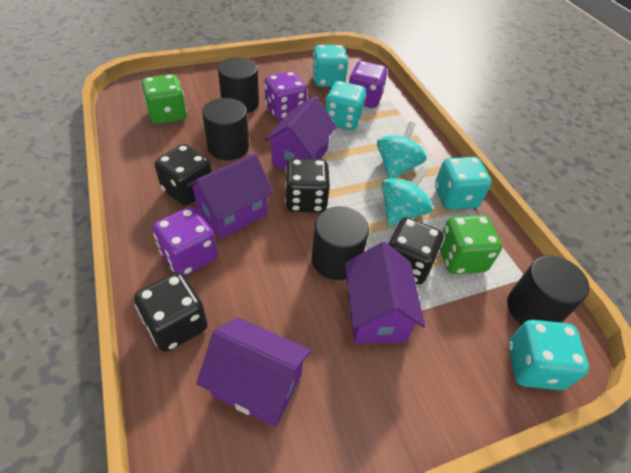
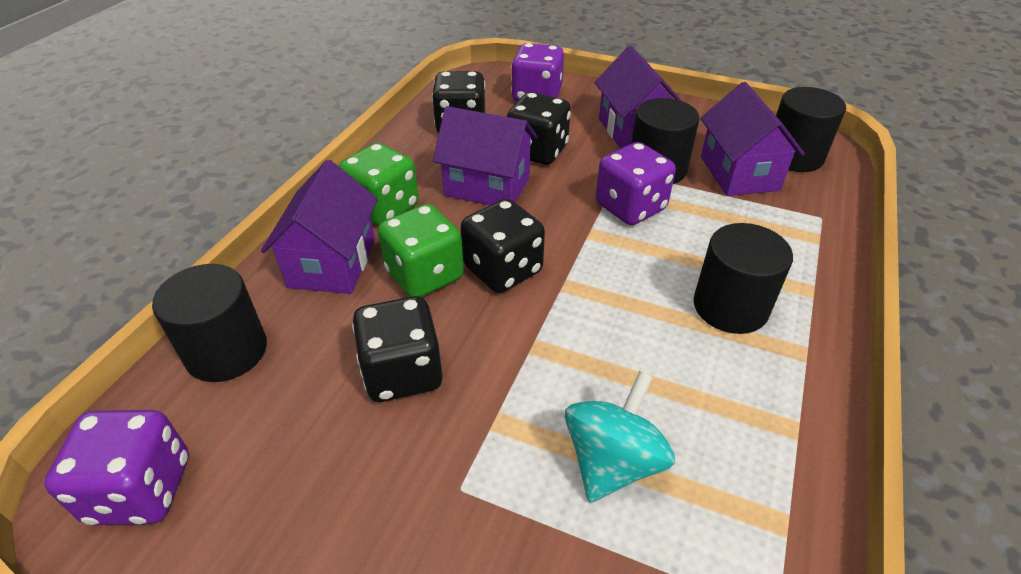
turquoise dice: [312,45,348,87] [325,81,366,130] [435,157,492,210] [508,320,589,390] = 4 -> none = 0
turquoise spinning top: [377,122,427,179] [381,166,433,227] = 2 -> [565,371,675,502] = 1

